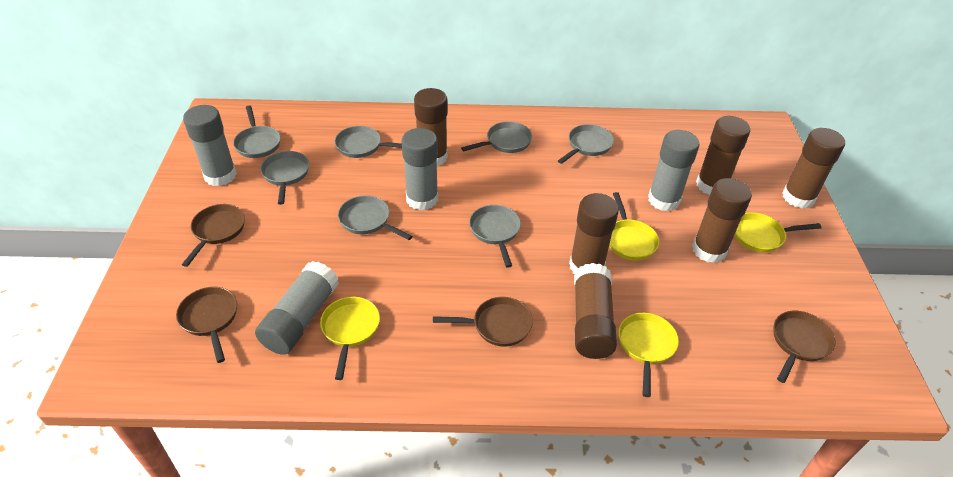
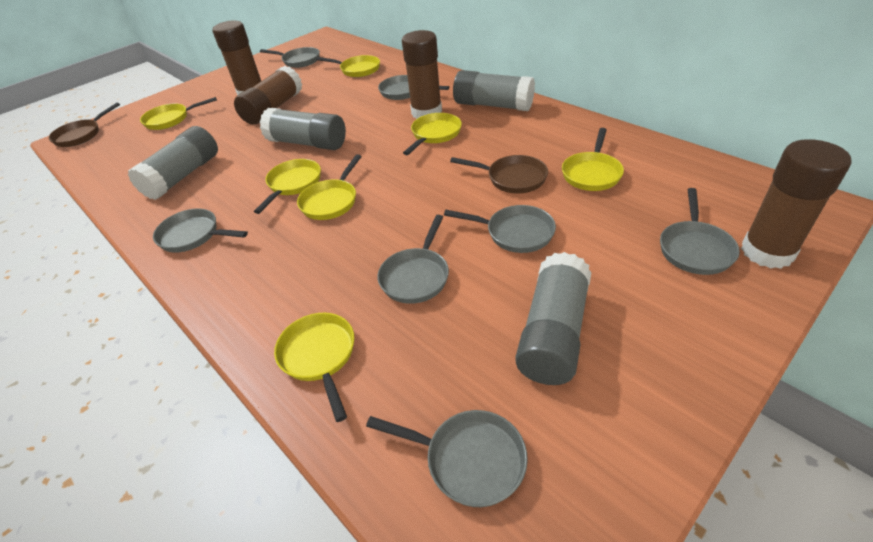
brown glue stick: [414,88,448,167] [569,193,619,274] [574,263,617,359] [692,178,752,263] [696,116,750,195] [782,128,845,209] = 6 -> [212,21,261,96] [234,66,302,125] [402,30,442,119] [741,139,851,269] = 4
brown pan: [176,287,237,363] [182,204,245,267] [433,297,533,347] [774,310,835,383] = 4 -> [49,103,120,147] [450,155,548,194] = 2
yellow pan: [320,297,380,380] [609,192,659,260] [618,313,679,397] [734,212,821,252] = 4 -> [140,97,217,130] [254,159,321,214] [274,313,354,422] [297,154,362,220] [316,55,380,77] [403,113,462,155] [562,128,624,191] = 7

